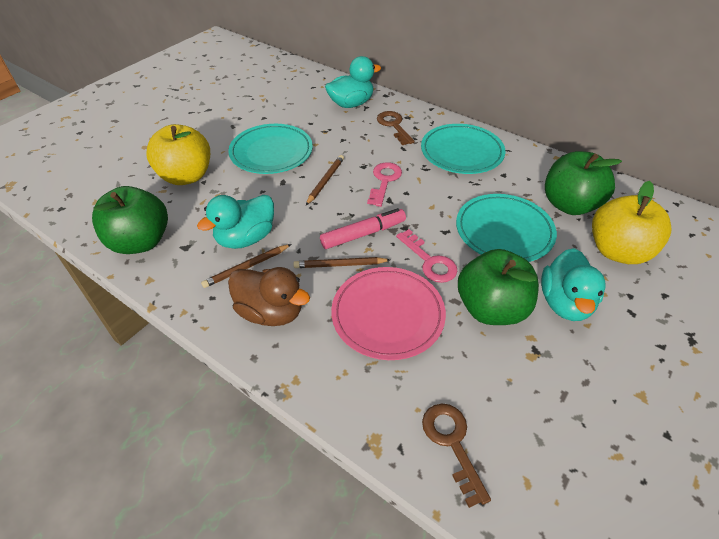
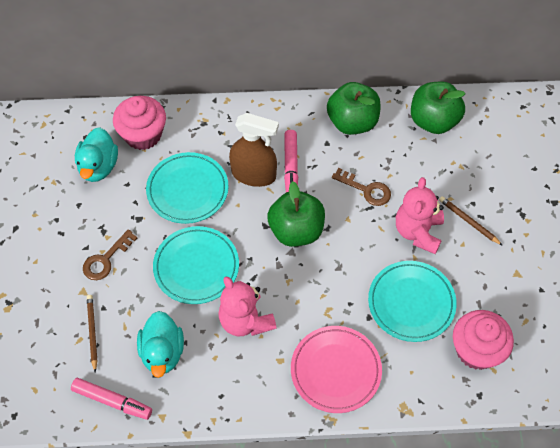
brown duck: [228,267,310,326] = 1 -> none = 0
brown pencil: [201,244,291,288] [293,257,390,268] [306,155,344,205] = 3 -> [87,295,97,372] [439,196,503,246] = 2
brown spray bottle: none = 0 -> [229,113,279,187] = 1
pink cupcake: none = 0 -> [113,96,166,150] [453,310,514,370] = 2
pink key: [367,162,402,207] [396,229,458,283] = 2 -> none = 0
pink marker: [320,208,406,249] = 1 -> [71,378,152,420] [284,130,298,192] = 2
pink teddy bear: none = 0 -> [218,276,277,336] [396,177,444,254] = 2
turquoise duck: [197,195,274,249] [325,56,381,108] [541,248,606,321] = 3 -> [75,127,118,182] [137,311,184,378] = 2
yellow apple: [146,124,210,185] [592,181,671,264] = 2 -> none = 0

